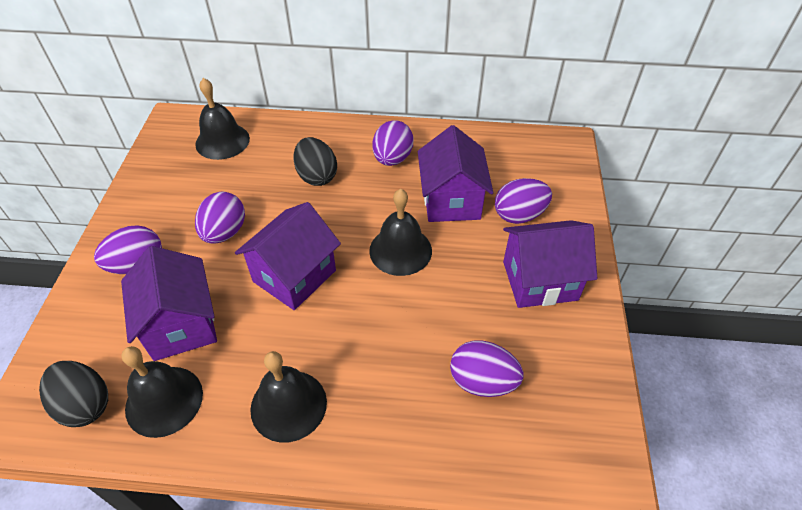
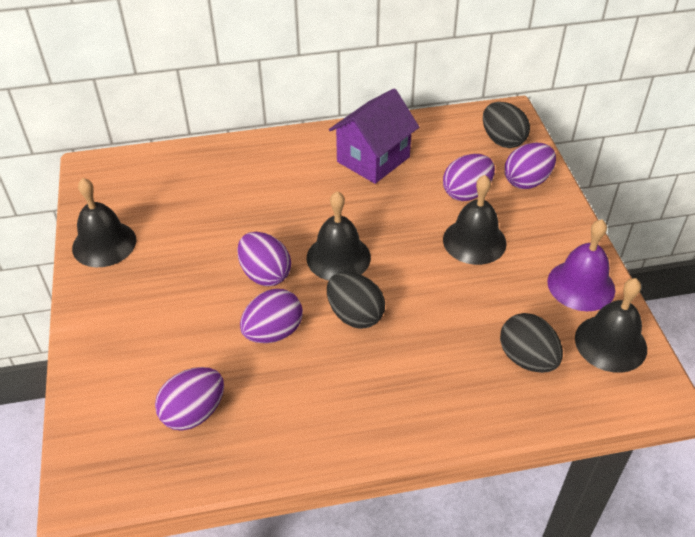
black egg: [39,361,108,427] [294,137,337,186] = 2 -> [327,272,385,329] [483,102,530,148] [500,313,563,373] = 3
purple bell: none = 0 -> [547,219,615,311] = 1
purple house: [121,246,217,361] [235,202,341,310] [418,125,493,222] [503,220,597,308] = 4 -> [329,88,419,184] = 1

